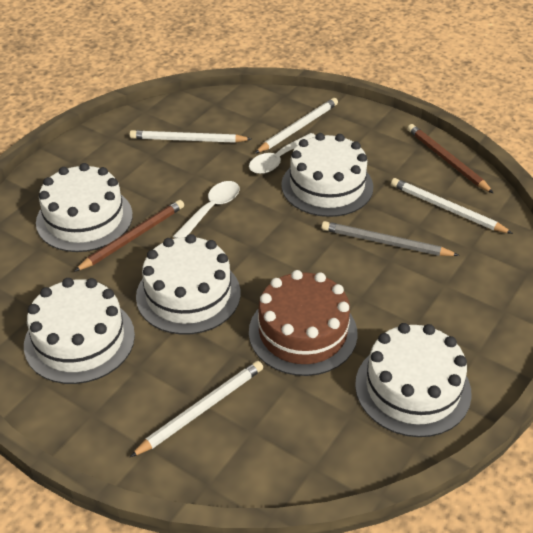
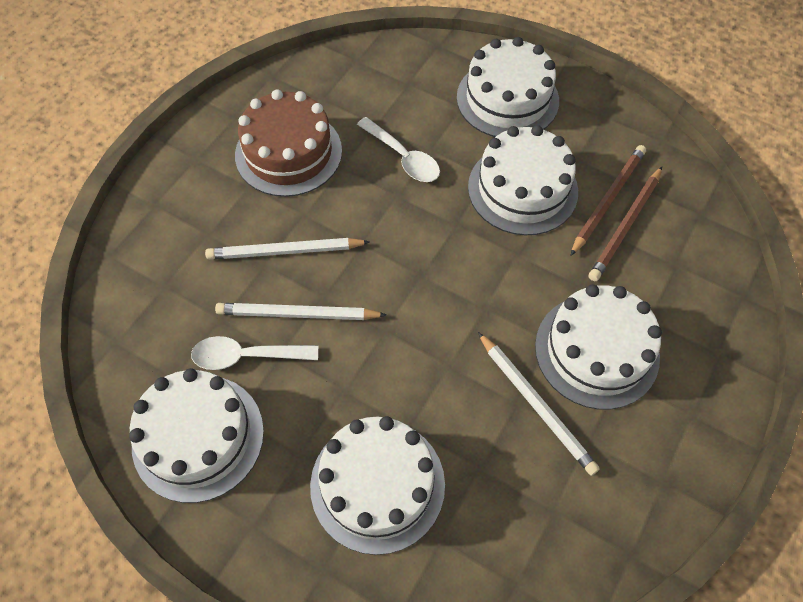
grey pencil: [321,221,459,256] = 1 -> none = 0
white pencil: [130,130,252,143] [130,361,263,457] [255,98,338,153] [391,178,513,234] = 4 -> [205,238,370,260] [215,303,386,320] [478,332,600,476] = 3

